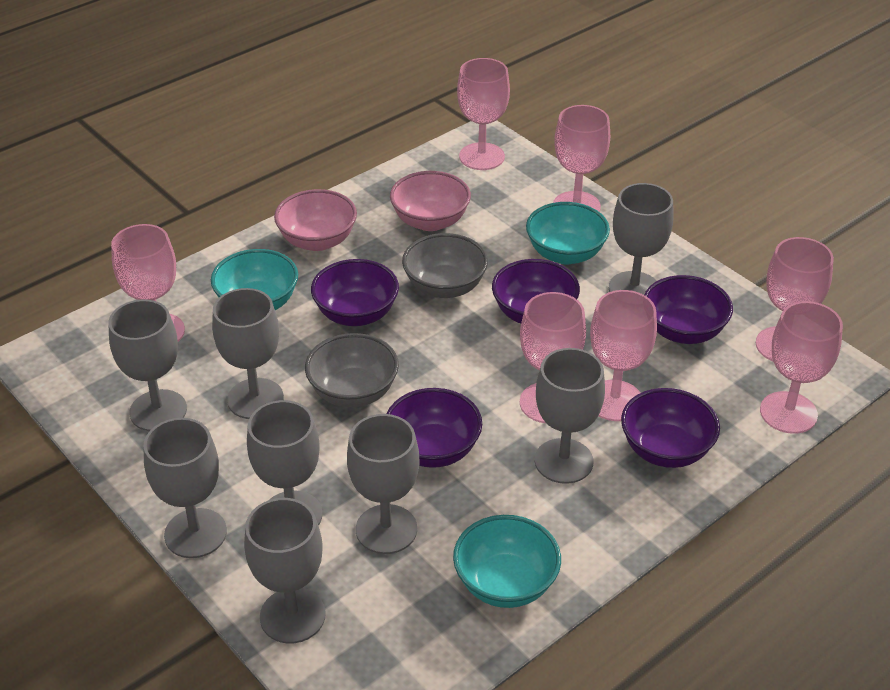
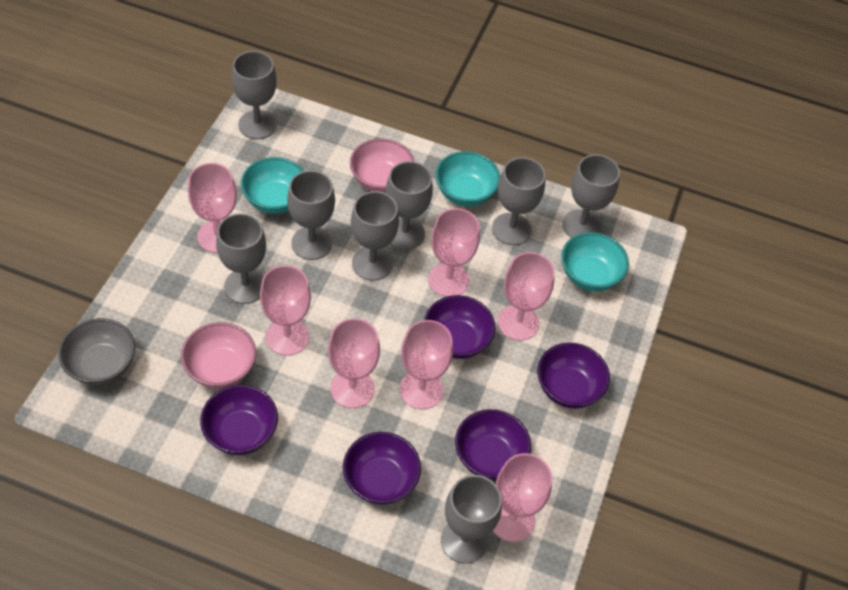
grey bowl: [305,333,399,408] [402,233,488,298] = 2 -> [58,318,135,385] = 1

